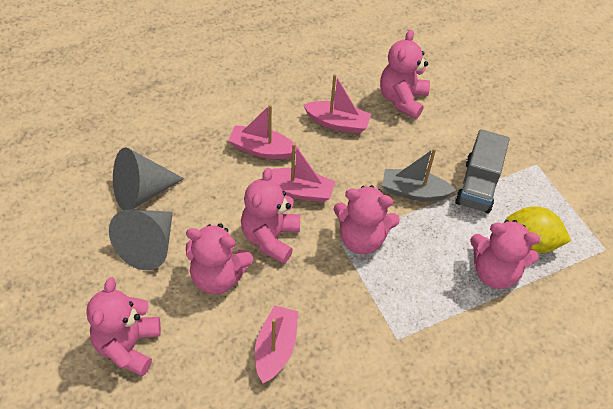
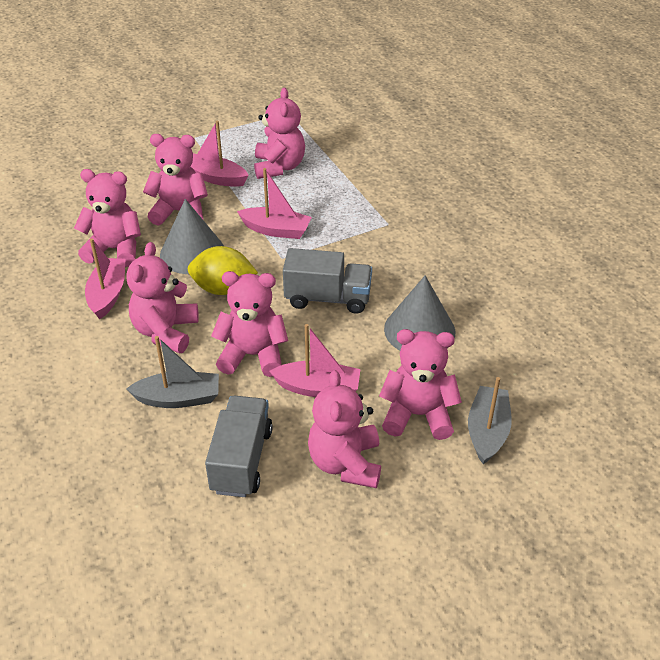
grey boat: [382,148,456,201] = 1 -> [126,336,219,408] [468,377,512,464] = 2
grey truck: [455,129,510,213] = 1 -> [205,396,273,497] [283,248,372,314] = 2
pink teddy bear: [86,277,161,376] [186,223,253,294] [241,168,300,264] [334,185,400,254] [380,30,430,119] [470,220,540,289] = 6 -> [74,169,141,267] [127,242,199,353] [143,134,208,226] [211,271,288,377] [254,88,305,179] [308,370,381,488] [379,329,462,440] = 7

